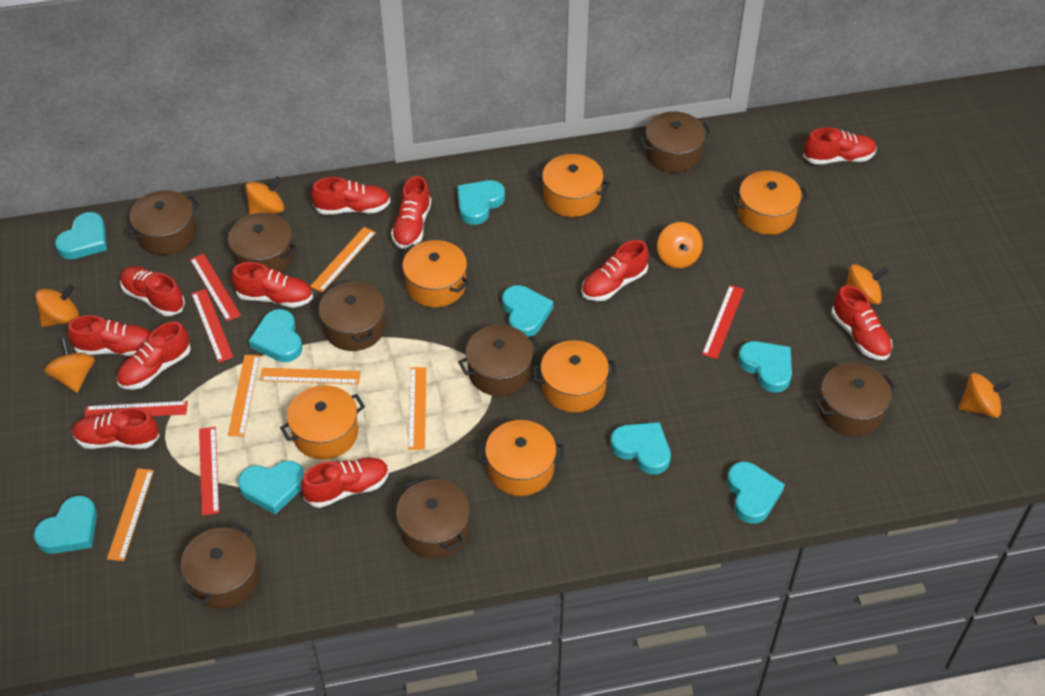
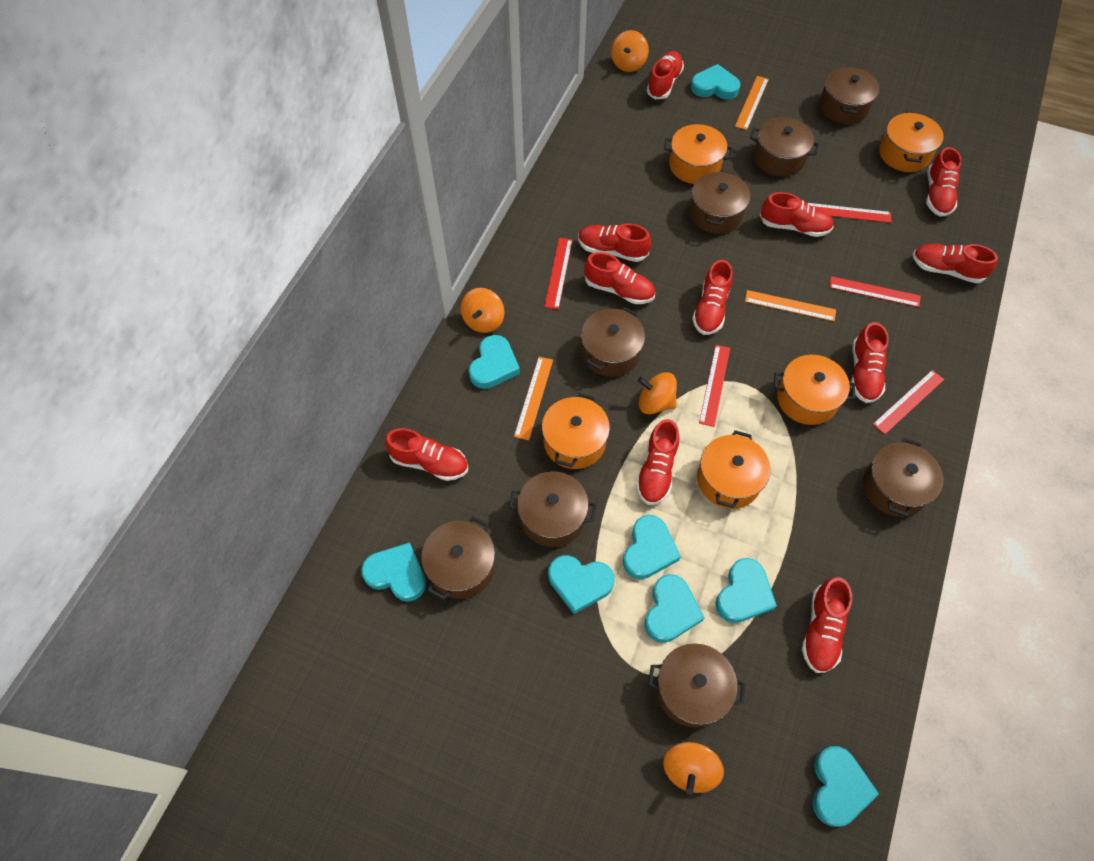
orange pot: [280,385,365,460] [401,240,469,307] [477,420,564,496] [532,340,617,412] [535,154,610,217] [731,171,808,235] = 6 -> [542,393,610,469] [664,124,733,184] [697,430,771,509] [774,355,855,425] [879,112,944,172] = 5
orange ruler: [107,468,154,561] [228,355,260,437] [260,368,361,384] [310,227,376,293] [408,367,426,450] = 5 -> [514,357,553,440] [735,76,769,130] [745,290,836,321] = 3
orange spinning top: [35,285,79,327] [44,338,95,393] [245,176,284,215] [657,222,703,268] [846,264,889,304] [959,373,1011,418] = 6 -> [461,288,505,333] [611,30,649,72] [638,372,677,414] [663,742,724,795] = 4
turquoise heart: [34,495,97,554] [55,212,107,259] [238,461,304,515] [248,309,302,362] [457,180,505,225] [502,285,553,337] [610,422,671,474] [727,462,785,524] [738,341,792,393] = 9 -> [361,542,426,602] [469,335,520,389] [549,555,614,614] [623,515,681,579] [645,574,705,643] [691,64,741,99] [715,558,777,623] [812,746,879,827] = 8

